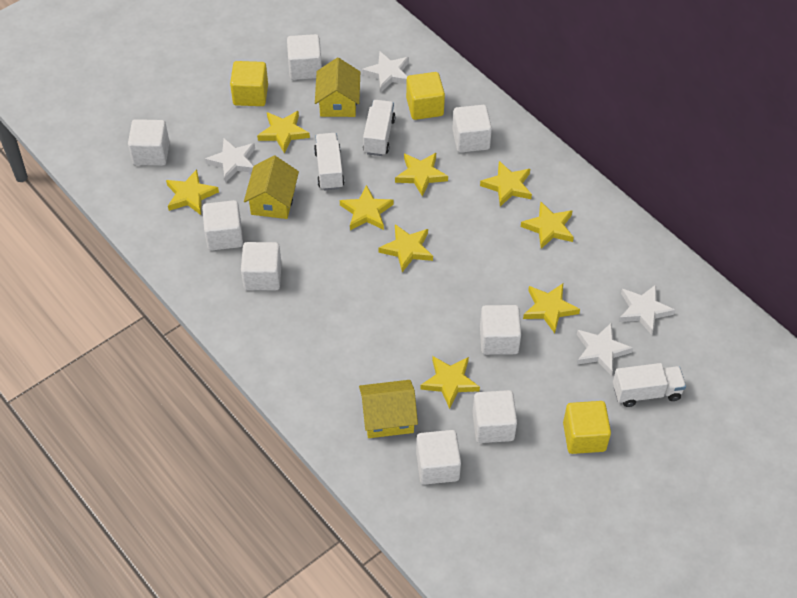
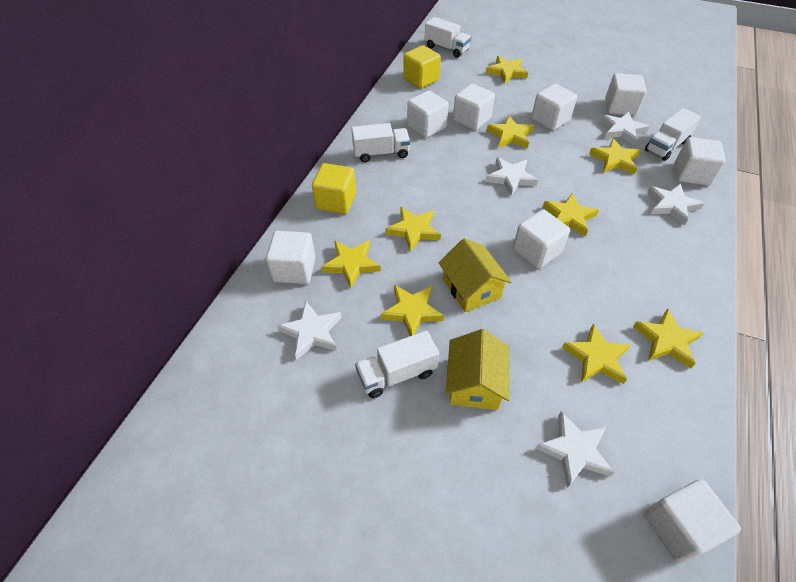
white star: [205,138,255,183] [362,51,409,92] [577,323,633,376] [619,285,675,335] = 4 -> [278,301,342,360] [486,157,538,196] [536,411,614,488] [601,112,650,145] [647,183,705,226] = 5
white truck: [314,133,345,190] [363,100,396,156] [613,363,686,407] = 3 -> [351,123,410,162] [355,331,439,398] [425,17,471,58] [645,108,701,161] = 4
yellow cube: [230,61,268,106] [406,72,445,120] [563,401,611,454] = 3 -> [312,163,356,214] [403,45,441,89] = 2
yellow house: [244,156,299,219] [315,58,360,117] [359,380,418,438] = 3 -> [439,238,512,312] [446,329,509,410] = 2

